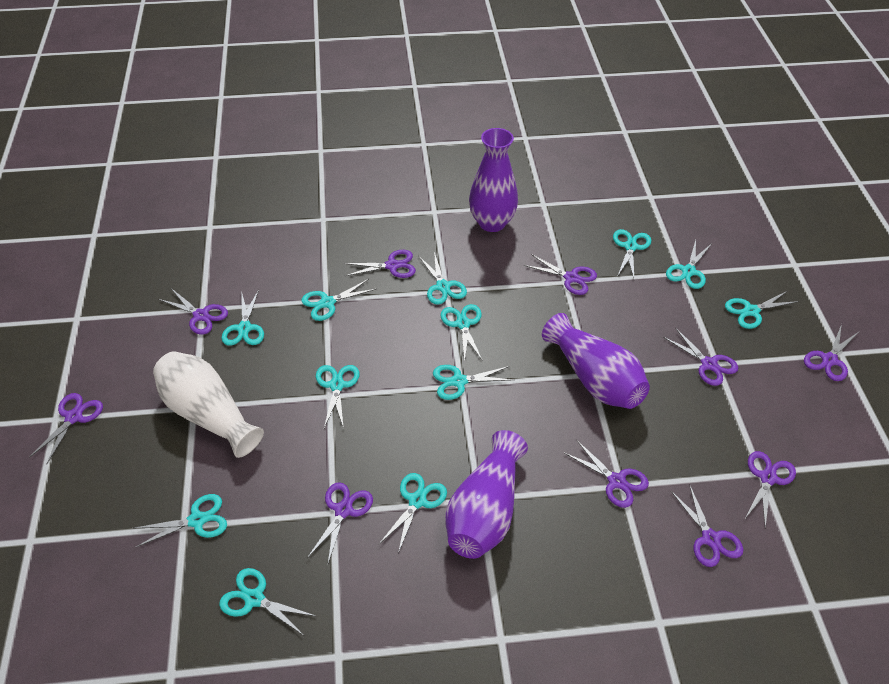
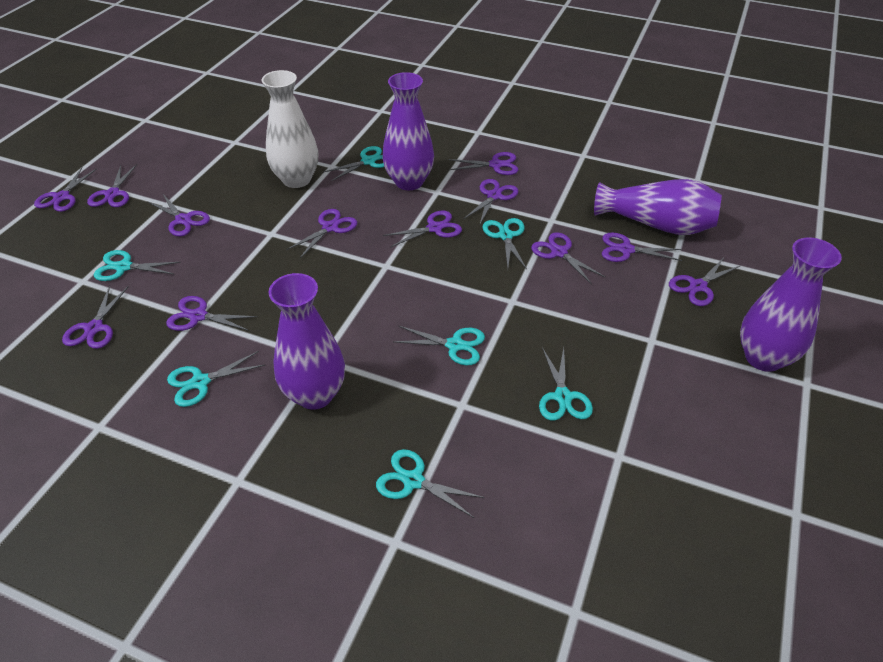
purple scissors: [29,393,103,464] [158,288,228,335] [307,482,373,566] [343,250,416,278] [523,254,597,295] [564,441,649,508] [663,328,738,386] [671,484,743,567] [744,451,796,528] [804,324,859,381] = 10 -> [34,168,97,212] [62,286,129,349] [87,164,137,207] [147,193,210,236] [166,296,258,331] [286,209,357,258] [383,211,462,248] [448,152,518,175] [464,179,519,226] [531,232,606,285] [602,232,682,262] [669,256,740,306] = 12
purple vase: [445,430,528,559] [469,128,518,232] [542,313,650,409] = 3 -> [268,273,345,410] [383,72,434,190] [594,179,722,235] [740,238,842,372] = 4
turquoise scissors: [135,494,227,547] [219,568,316,635] [221,290,264,346] [301,279,376,321] [316,365,360,429] [379,473,447,553] [419,252,467,305] [433,365,514,400] [440,304,483,363] [613,229,651,278] [666,240,711,289] [725,291,799,329] = 12 -> [94,250,180,281] [167,351,265,407] [324,146,384,181] [376,449,485,518] [395,326,485,366] [483,218,527,269] [539,347,593,421] = 7

